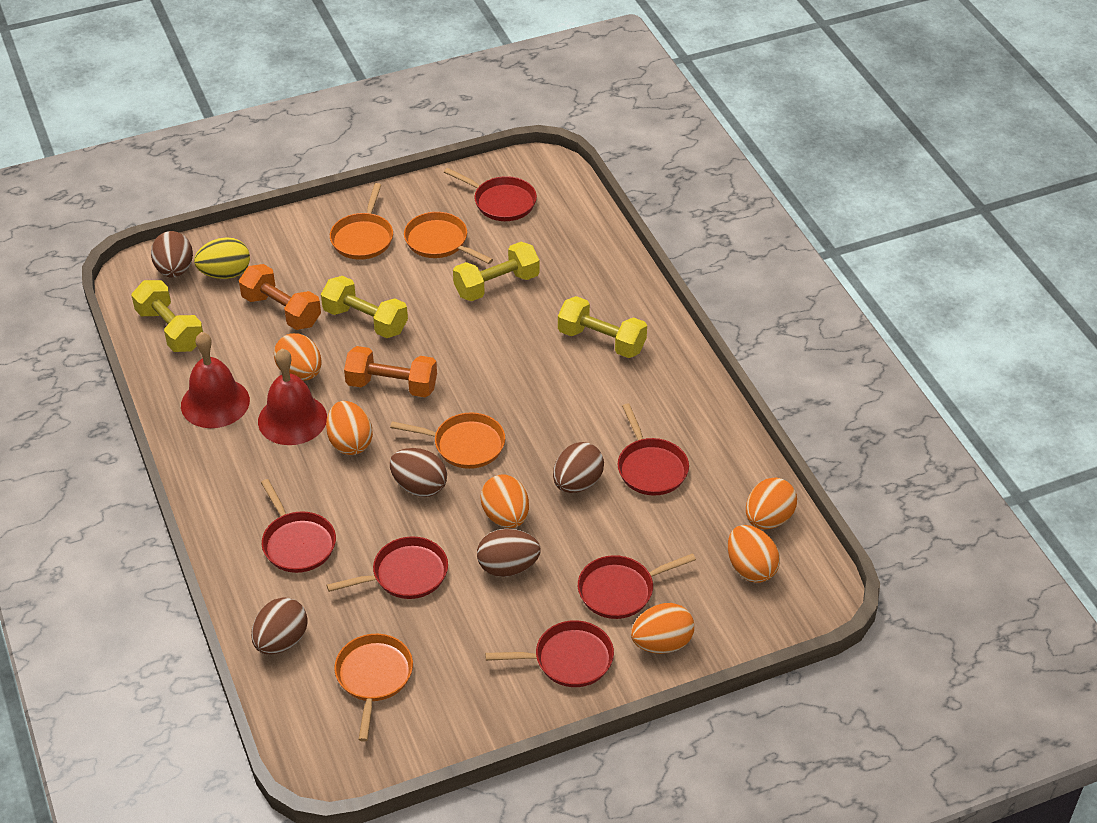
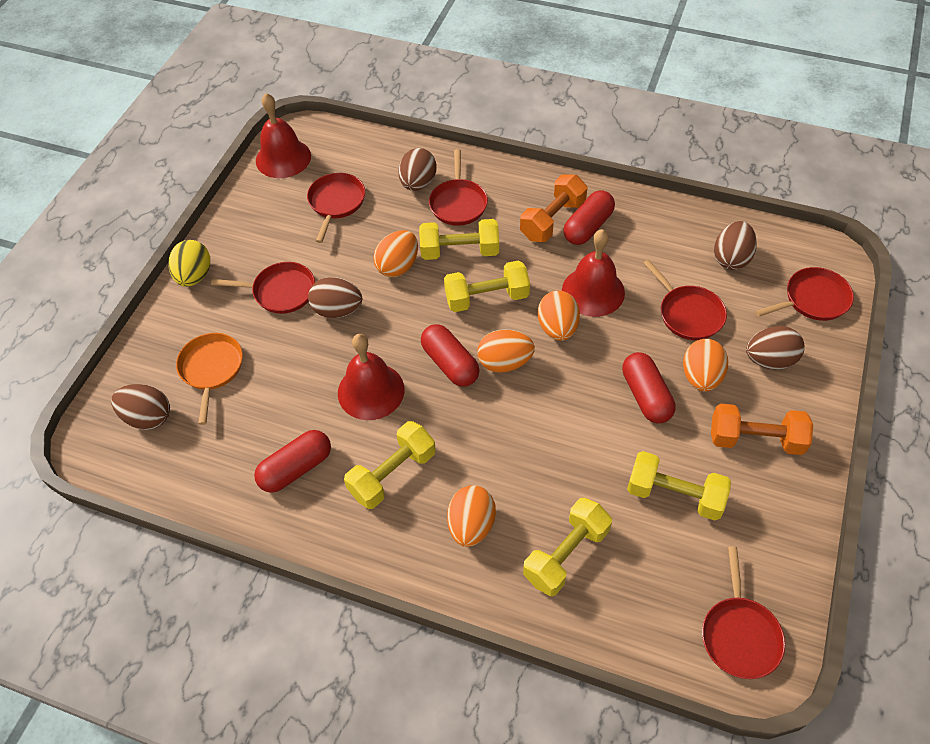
orange egg: [274,333,321,381] [326,401,373,455] [480,474,529,528] [631,603,694,654] [728,525,780,583] [746,477,797,529] = 6 -> [373,230,418,277] [447,485,496,547] [477,330,535,373] [538,291,580,341] [683,339,728,392] = 5
orange pan: [330,183,393,260] [334,634,413,741] [390,412,505,469] [404,212,493,264] = 4 -> [176,333,243,425] = 1
red bell: [181,332,250,428] [258,349,327,445] = 2 -> [256,93,311,178] [338,334,404,420] [562,229,625,317] = 3
red capsule: none = 0 -> [254,430,331,493] [421,324,480,387] [563,190,615,245] [622,352,676,424] = 4
yellow dumbbell: [131,280,203,352] [321,276,408,338] [453,242,540,301] [558,296,647,358] = 4 -> [344,421,436,509] [419,219,499,260] [444,260,530,312] [523,498,612,596] [627,451,731,521] = 5

